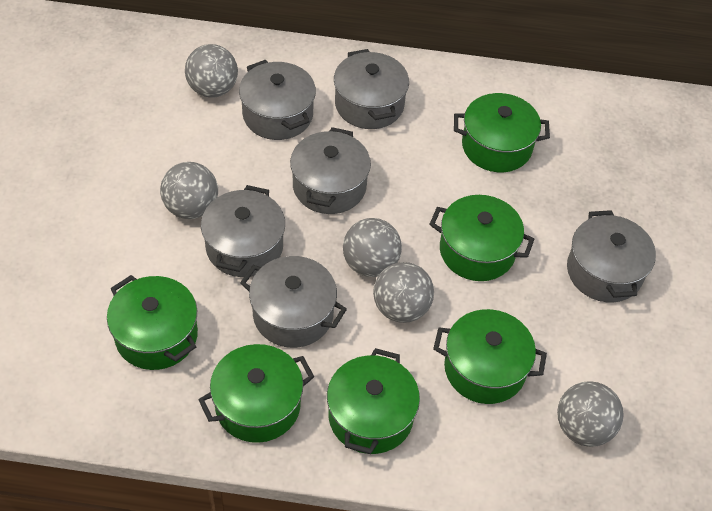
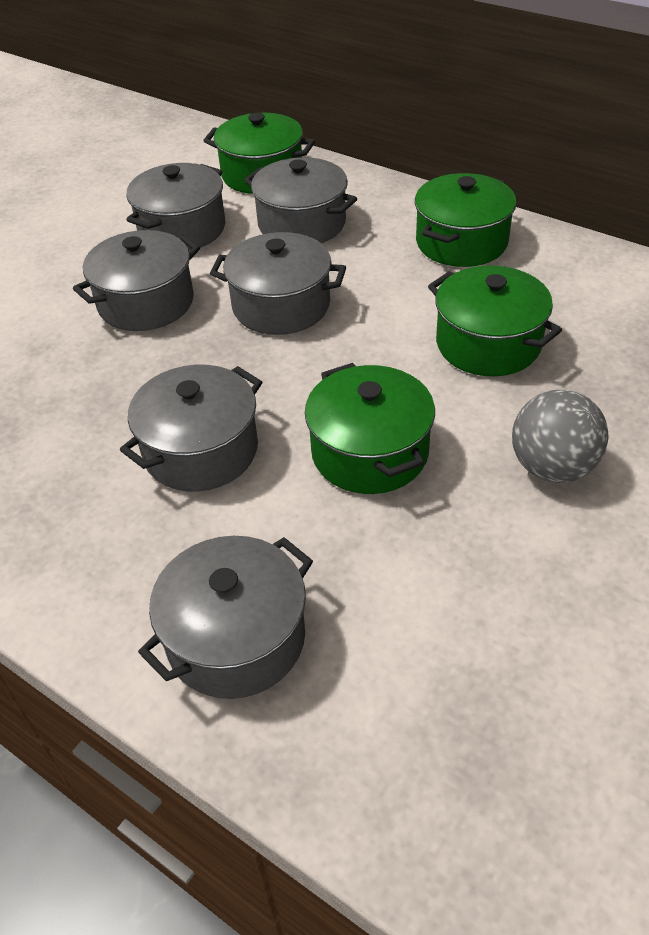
green pot: [107,275,198,370] [198,344,314,443] [327,348,420,454] [429,195,534,281] [433,309,547,404] [454,93,550,172] = 6 -> [203,113,315,194] [305,363,435,494] [415,173,517,267] [428,266,562,376] = 4
grey ball: [160,162,218,219] [185,44,238,98] [343,218,402,277] [373,262,434,323] [557,381,624,447] = 5 -> [512,390,609,483] = 1

